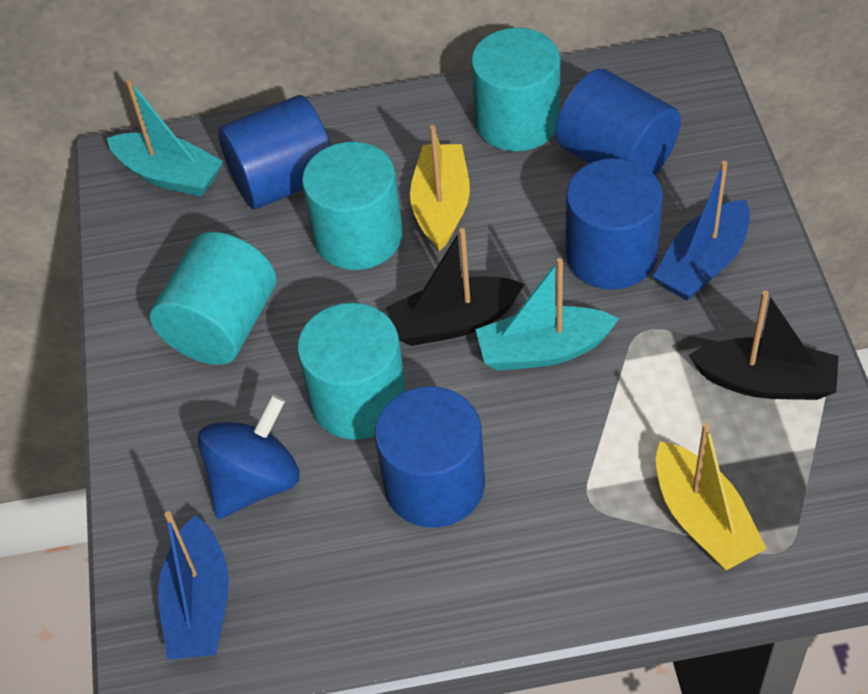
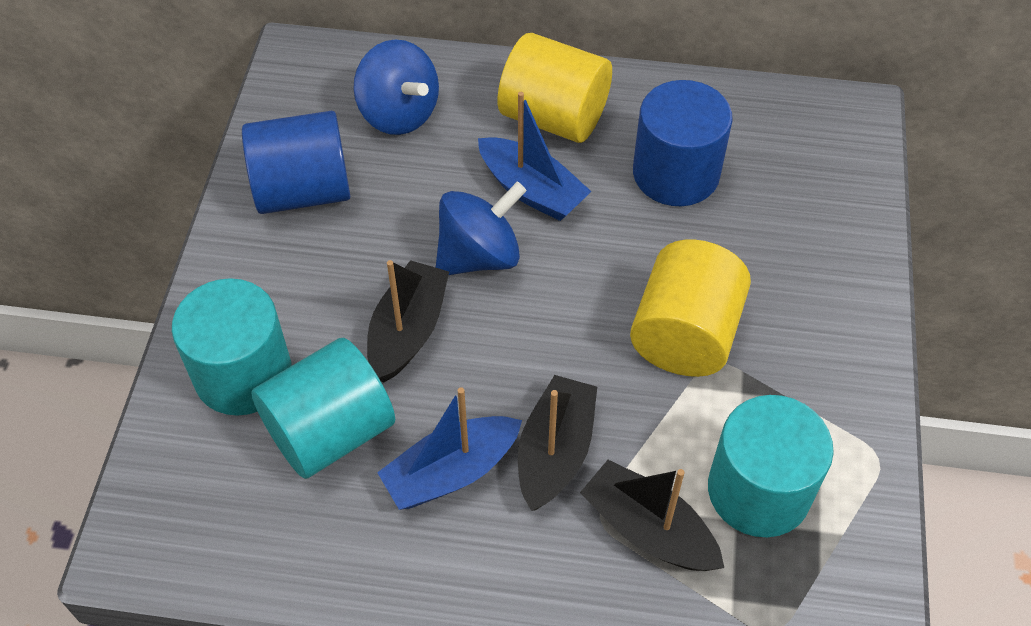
black boat: [385,228,524,346] [689,291,839,400] = 2 -> [367,260,449,382] [518,375,597,511] [580,460,724,571] = 3
blue cylinder: [218,95,331,209] [375,386,485,528] [556,69,681,175] [565,158,663,290] = 4 -> [242,111,350,214] [633,80,733,206] = 2
blue spinning top: [197,394,300,519] = 1 -> [354,39,439,135] [436,182,527,275] = 2
turquoise boat: [107,79,224,197] [475,258,619,371] = 2 -> none = 0
turquoise cylinder: [150,232,276,365] [297,303,406,440] [302,142,403,270] [471,28,560,151] = 4 -> [172,278,292,416] [251,338,395,479] [708,395,834,537] = 3
yellow boat: [410,125,470,251] [656,423,767,570] = 2 -> none = 0
yellow cylinder: none = 0 -> [497,33,612,143] [630,239,751,377] = 2

